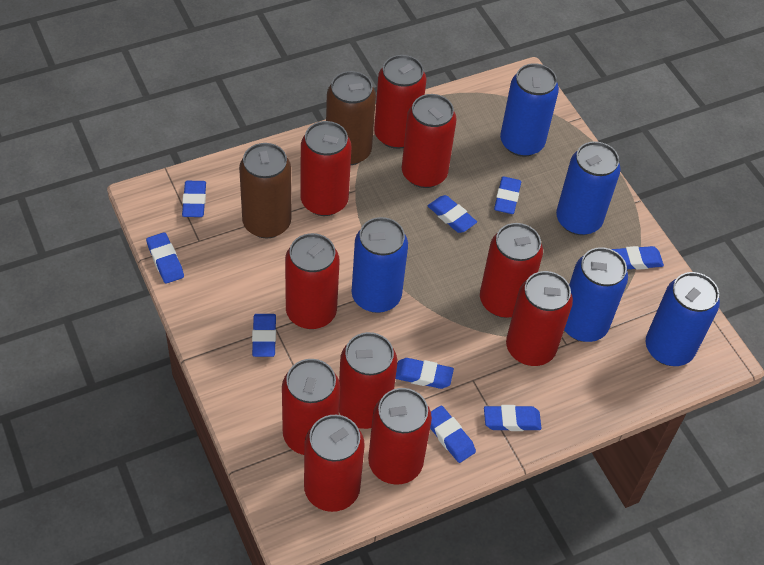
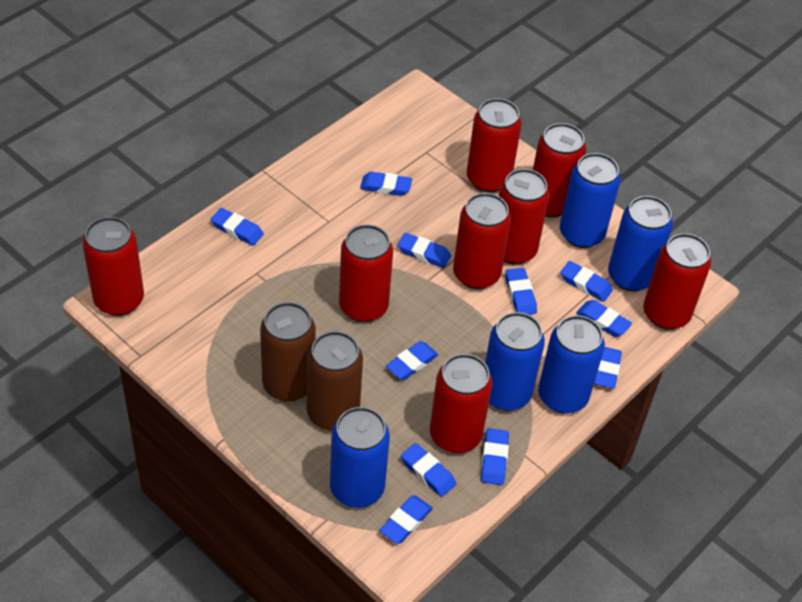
blue eraser: [146,232,184,284] [182,181,206,217] [252,314,276,357] [395,358,454,389] [428,195,477,233] [430,405,476,463] [484,405,541,431] [494,176,521,214] [611,246,664,270] = 9 -> [211,208,264,246] [360,172,412,196] [379,496,433,544] [386,341,438,380] [398,233,451,268] [401,443,456,497] [481,428,509,485] [505,268,537,315] [560,261,613,302] [576,300,632,337] [594,347,622,389] = 11
red can: [282,359,340,455] [285,233,340,329] [300,121,352,216] [304,415,365,512] [339,332,397,429] [368,388,432,485] [374,55,427,149] [402,94,457,188] [480,223,543,318] [506,271,573,366] = 10 -> [83,217,144,316] [339,224,393,322] [430,354,493,453] [453,193,511,289] [467,98,522,193] [499,169,549,265] [533,123,586,218] [643,233,711,330] = 8

